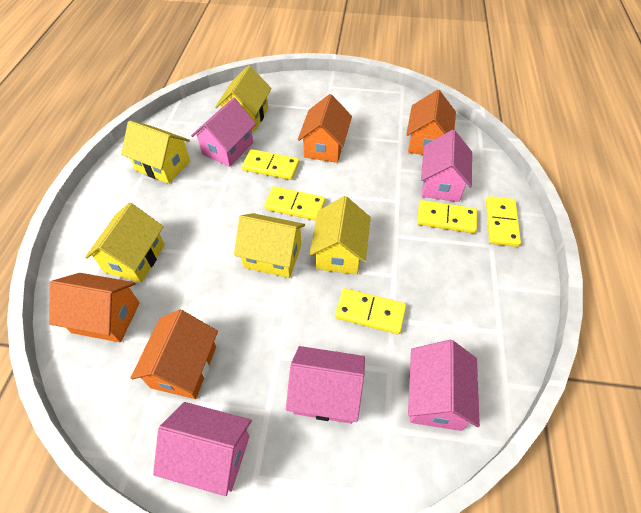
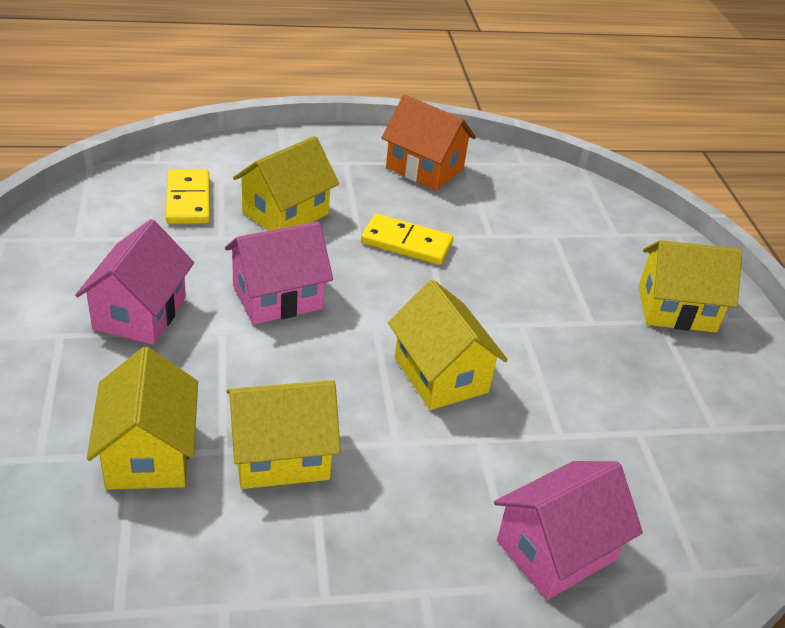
orange house: [49,273,140,342] [131,309,218,399] [298,94,352,163] [406,90,456,155] = 4 -> [381,95,476,190] = 1
pink house: [153,402,251,496] [191,97,256,167] [286,346,365,424] [408,340,480,431] [421,130,472,202] = 5 -> [75,219,194,345] [225,221,333,325] [494,461,643,600] = 3
yellow domino: [242,149,299,180] [264,186,325,221] [335,288,406,334] [417,200,477,233] [486,196,521,247] = 5 -> [166,169,210,224] [361,214,453,265] = 2

